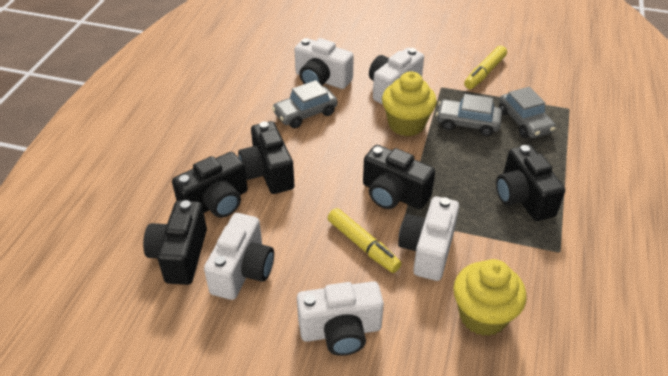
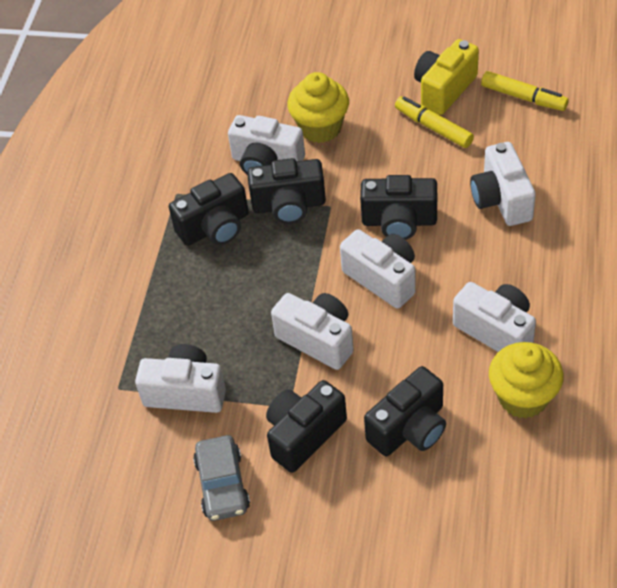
grey car: [272,80,338,128] [436,94,502,136] [499,87,556,138] = 3 -> [193,435,250,521] = 1
white camera: [204,213,274,300] [294,38,354,89] [297,281,384,356] [369,48,424,104] [398,196,459,281] = 5 -> [135,344,226,413] [228,115,305,174] [271,293,354,370] [340,229,416,309] [453,282,536,352] [470,142,536,226] = 6
yellow camera: none = 0 -> [414,39,479,115] = 1

